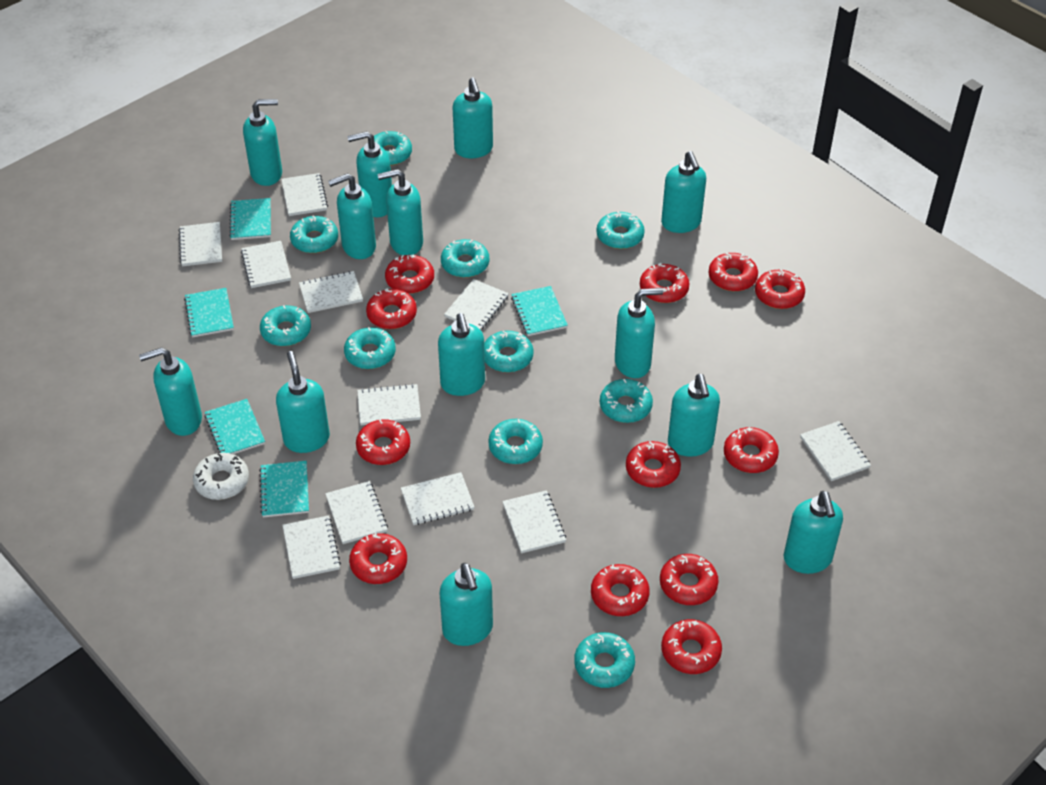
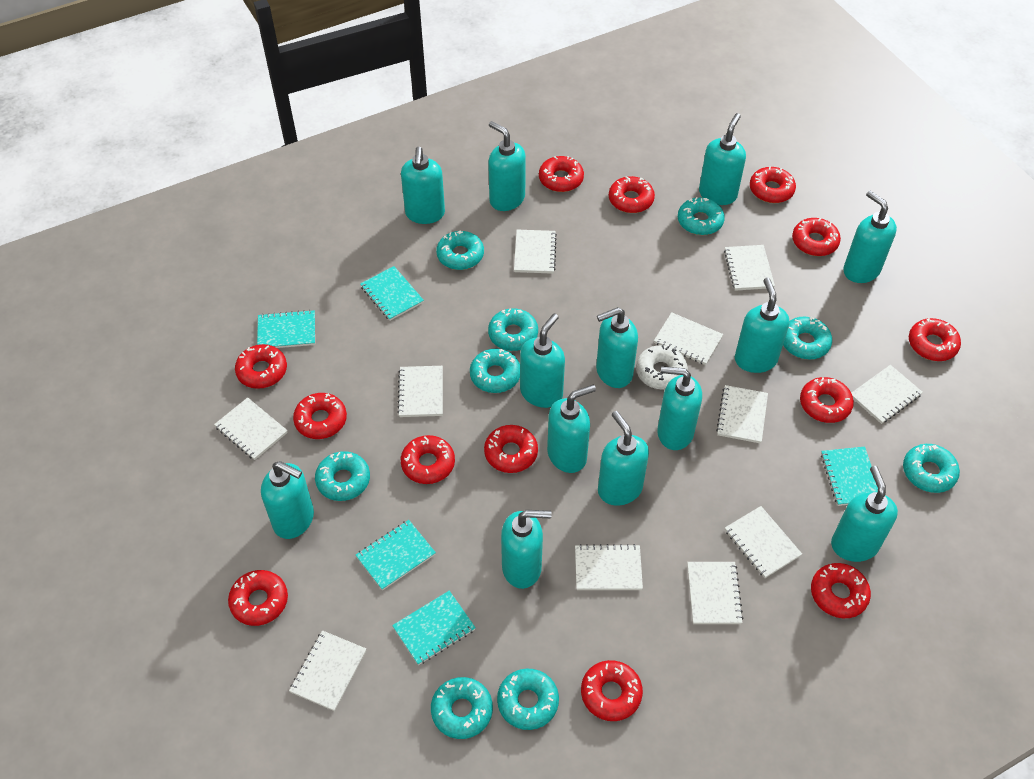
red donut: [349,533,407,584] [356,419,410,465] [366,288,417,329] [385,254,434,294] [591,564,650,616] [626,441,681,488] [640,263,690,303] [660,554,719,605] [661,619,722,674] [709,253,758,291] [724,427,779,473] [755,269,805,309] = 12 -> [228,570,288,626] [235,344,287,389] [293,393,347,439] [401,435,455,484] [484,425,538,473] [539,156,584,192] [581,660,643,721] [609,176,655,213] [750,167,796,203] [792,218,841,256] [800,377,854,423] [811,563,871,618] [909,318,961,361] = 13
turquoise donut: [260,305,311,346] [290,215,338,253] [344,327,396,369] [374,131,412,166] [441,239,489,278] [484,331,534,372] [488,419,543,464] [574,632,635,688] [596,211,645,249] [600,379,653,423] = 10 -> [315,451,370,501] [431,677,493,739] [436,230,484,270] [470,349,520,393] [488,308,538,351] [497,669,559,730] [678,197,725,235] [783,317,832,359] [903,444,960,493] = 9

